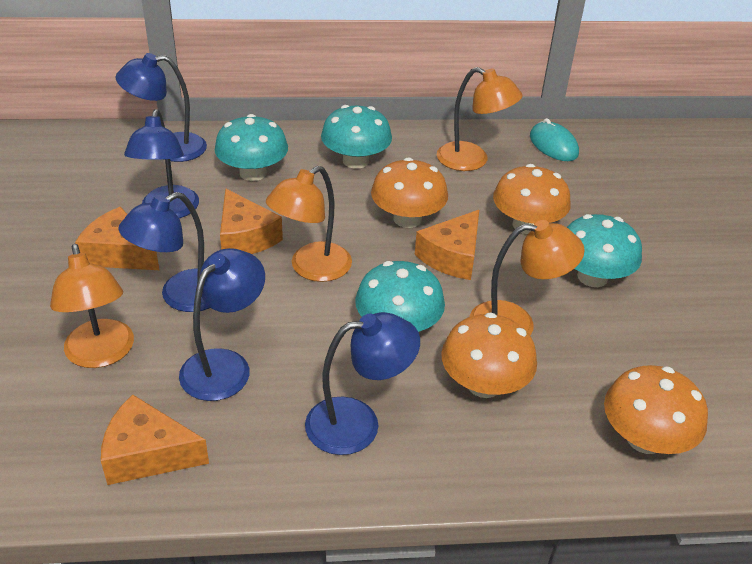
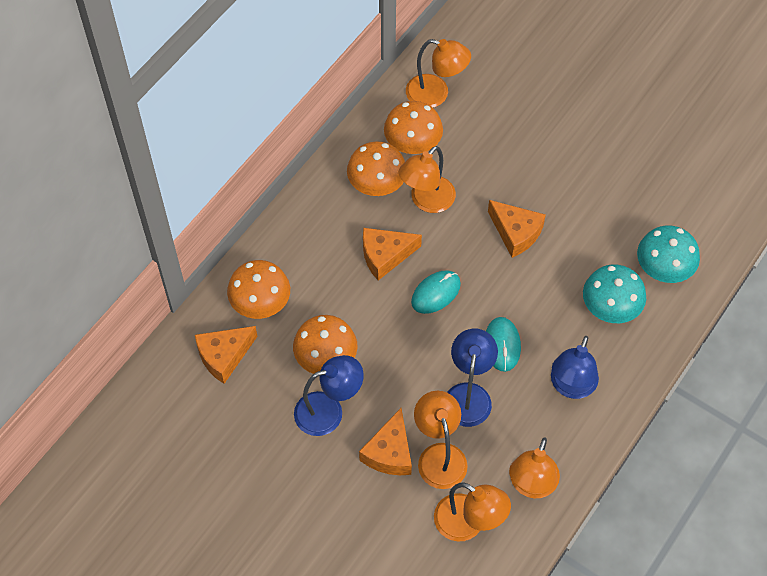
blue lamp: [116,53,207,162] [118,192,210,312] [124,109,199,218] [179,248,265,401] [305,312,420,455] = 5 -> [294,355,364,436] [447,329,498,427] [551,336,599,399] = 3
orange lamp: [50,244,134,368] [266,166,352,282] [437,67,522,171] [469,220,585,335] = 4 -> [399,146,456,213] [406,39,471,108] [414,391,468,489] [434,482,511,541] [509,437,560,498] = 5
turquoise mouse: [530,118,579,161] = 1 -> [411,271,461,314] [486,317,521,372] = 2
turquoise mushroom: [215,114,288,181] [321,105,392,169] [355,261,445,332] [567,214,642,287] = 4 -> [583,265,646,323] [637,225,700,283] = 2

